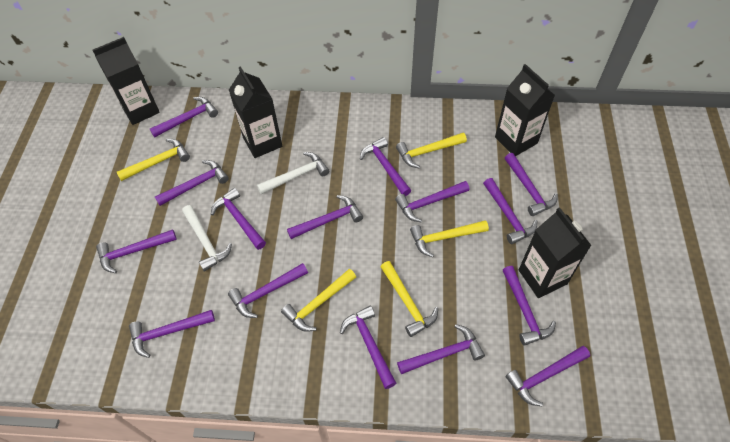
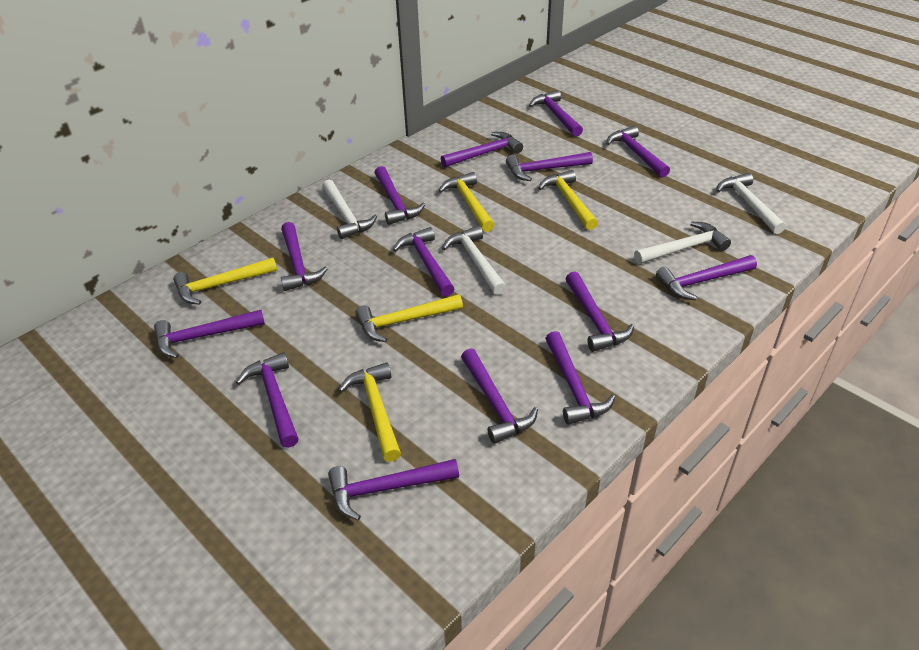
black carton: [93,37,160,125] [229,66,282,158] [495,64,555,156] [519,207,592,298] = 4 -> none = 0
purple hammer: [96,229,177,273] [129,310,215,358] [150,97,218,138] [155,160,229,206] [211,188,266,250] [228,263,308,318] [287,195,363,239] [340,306,396,389] [360,137,411,196] [395,181,469,222] [397,324,485,374] [483,178,537,244] [503,266,556,346] [505,153,558,216] [505,346,590,406] = 15 -> [154,310,265,358] [236,352,299,448] [281,222,328,291] [328,459,459,520] [375,166,425,225] [393,227,455,297] [441,132,523,168] [461,348,538,444] [506,152,593,181] [529,90,583,137] [545,331,615,425] [566,272,634,352] [606,126,670,178] [656,255,757,300] = 14
white hammer: [182,205,232,272] [257,152,329,194] = 2 -> [322,180,377,239] [442,226,506,295] [634,222,731,264] [716,173,786,234] = 4

